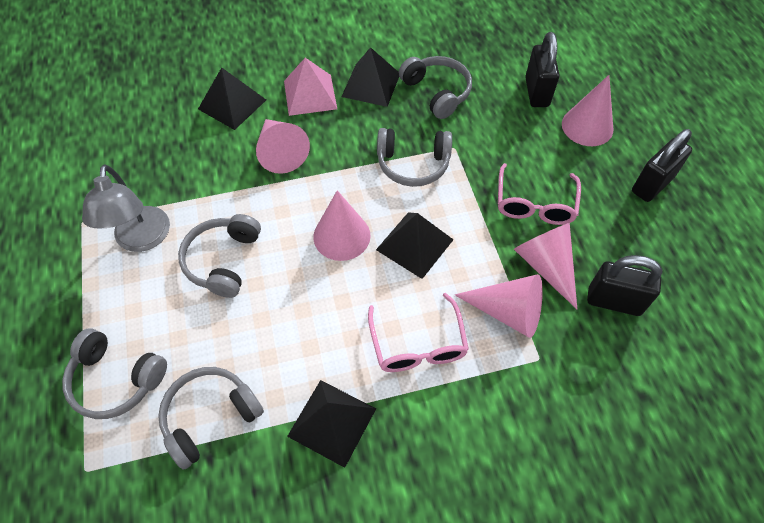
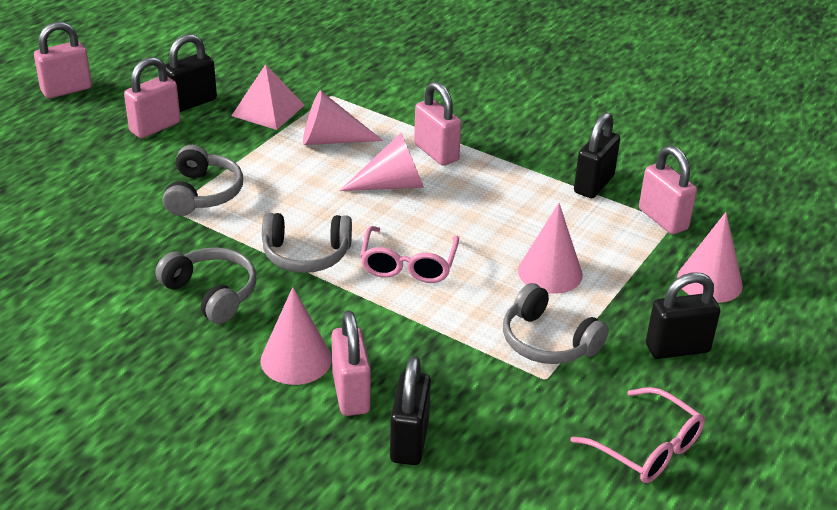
black padlock: [525,32,560,107] [587,255,662,316] [632,129,692,202] = 3 -> [165,34,217,112] [390,356,431,465] [574,112,620,198] [646,272,720,359] = 4
black pyramid: [198,67,266,130] [287,380,376,468] [341,47,399,107] [376,212,453,279] = 4 -> none = 0
grey headphones: [62,328,167,419] [158,367,264,470] [178,214,261,298] [377,128,452,187] [399,56,472,119] = 5 -> [155,247,257,324] [163,145,243,216] [262,213,352,273] [503,283,609,364] = 4
grey lamp: [82,164,170,252] = 1 -> none = 0
pink padlock: none = 0 -> [34,22,92,98] [124,57,181,138] [332,310,371,416] [414,81,461,166] [639,145,697,235] = 5

